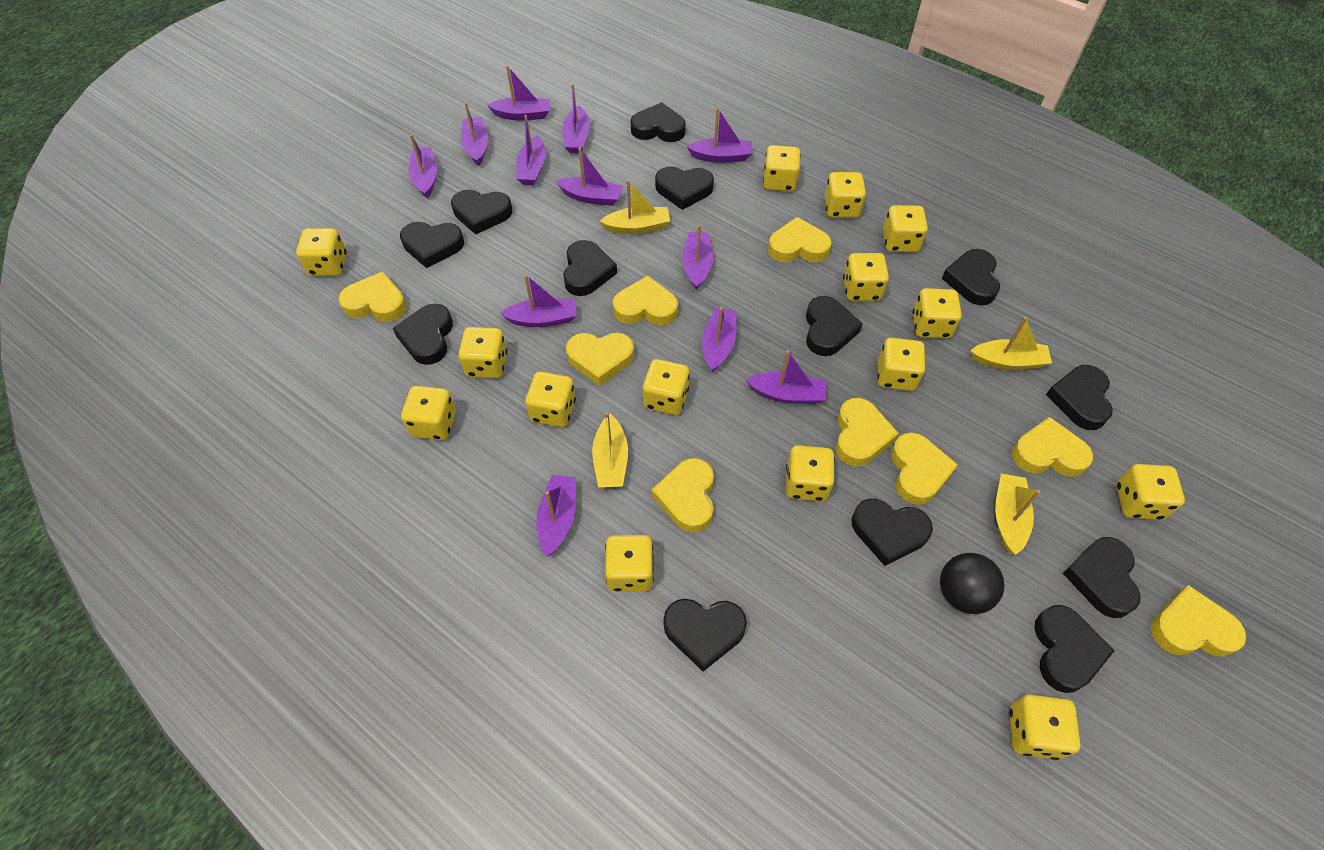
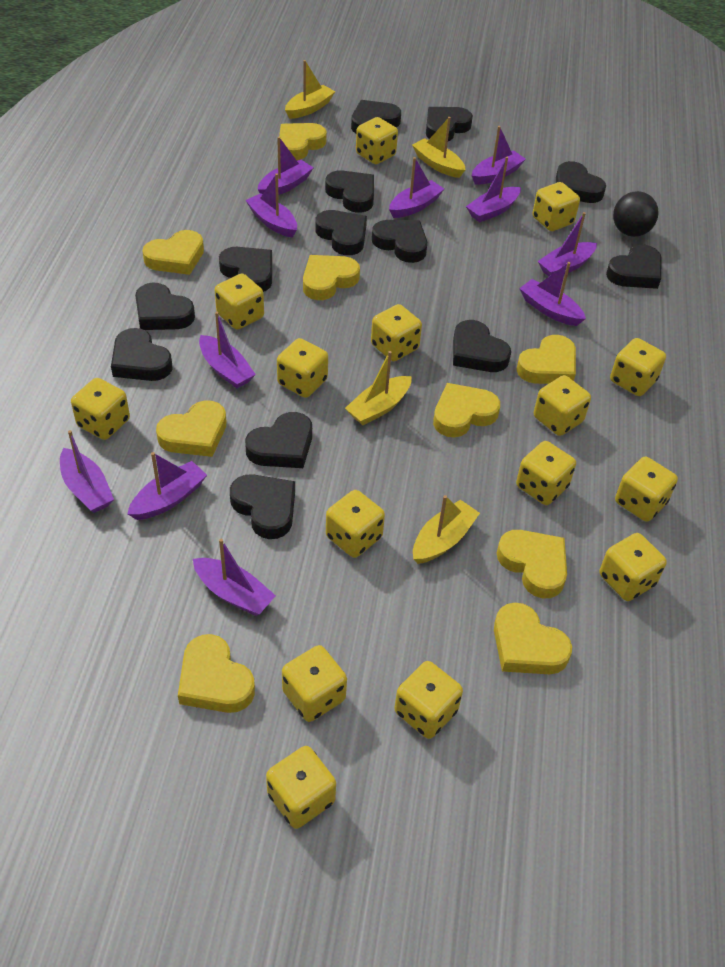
purple boat: [409,134,437,198] [461,102,488,166] [487,66,550,121] [500,274,576,327] [516,115,545,185] [536,475,576,556] [556,148,623,206] [562,84,590,153] [682,225,713,290] [687,108,753,163] [702,307,736,372] [746,350,827,404] = 12 -> [60,430,114,513] [127,452,207,520] [193,539,276,616] [199,312,256,388] [245,173,297,238] [257,137,314,195] [389,157,444,218] [466,157,521,222] [472,126,526,185] [519,262,586,326] [538,212,597,277] = 11

